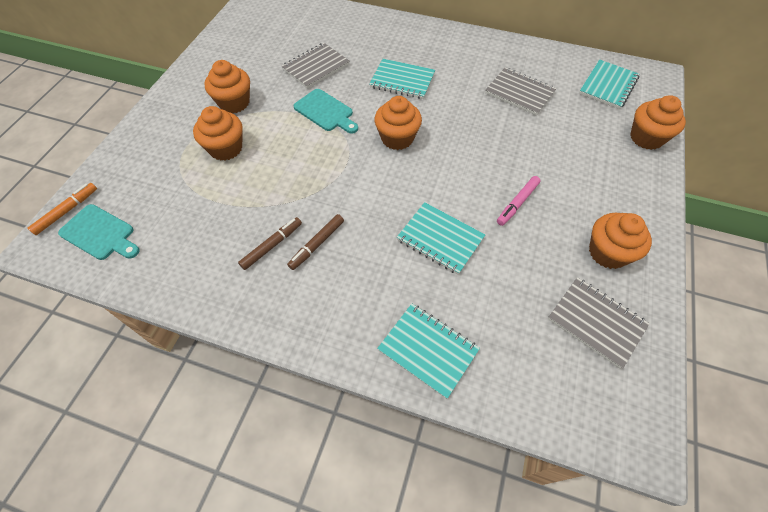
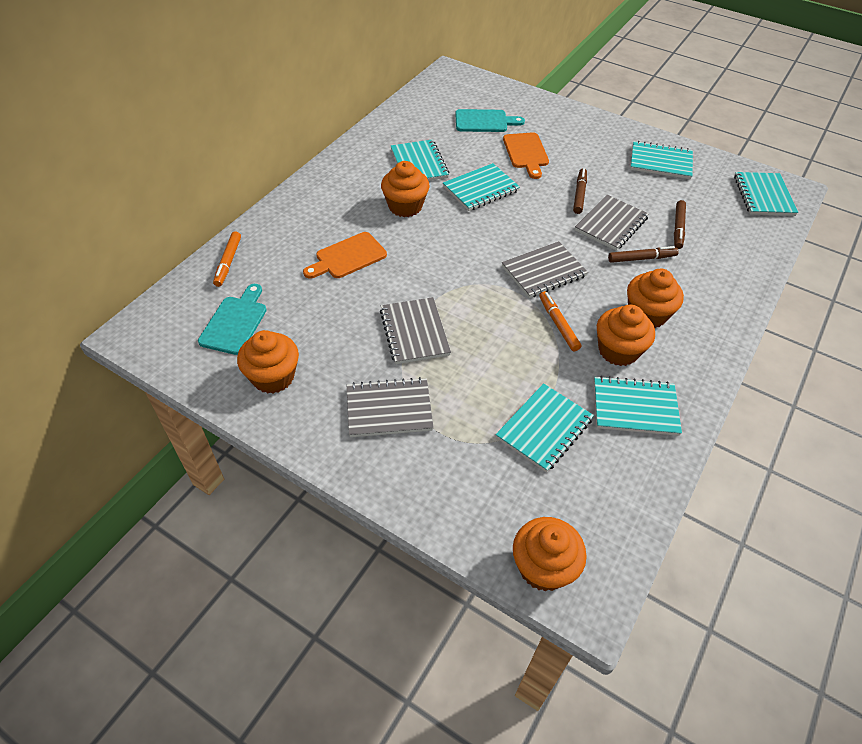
brown marker: [238,217,302,270] [287,214,344,270] = 2 -> [573,168,587,214] [608,246,679,263] [674,200,686,249] = 3
grey notebook: [282,43,350,89] [485,67,556,116] [548,277,650,369] = 3 -> [347,377,434,437] [380,297,451,364] [502,241,588,298] [575,195,649,251] = 4
orange cutting board: none = 0 -> [303,232,387,279] [503,132,549,179] = 2
orange marker: [27,183,97,235] = 1 -> [213,231,241,287] [539,291,581,351] = 2
pink marker: [497,176,541,226] = 1 -> none = 0
turquoise notebook: [369,59,435,99] [377,304,480,399] [397,202,485,275] [579,60,639,109] = 4 -> [391,139,449,181] [443,163,520,211] [496,383,594,472] [594,376,682,436] [630,141,693,179] [734,172,798,216] = 6

